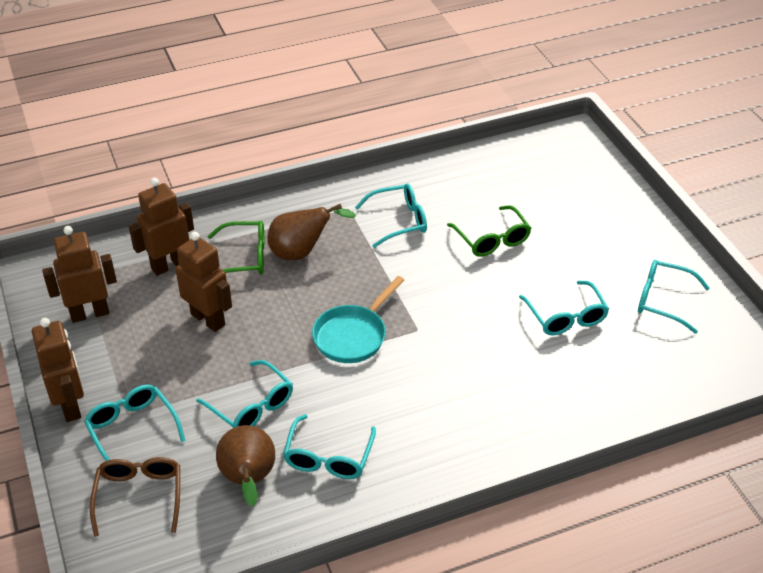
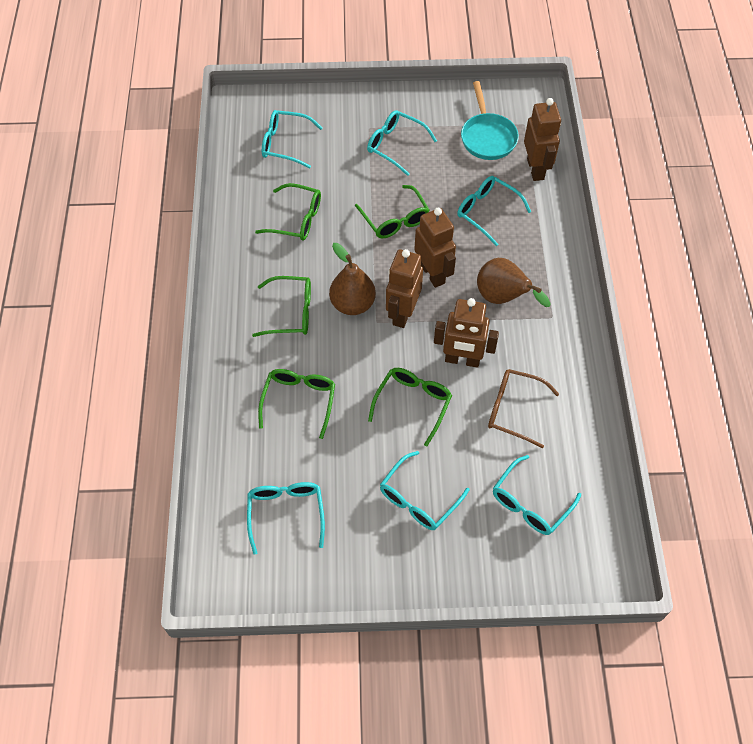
green glasses: [208,221,264,274] [447,205,531,257] = 2 -> [252,276,311,337] [255,183,321,241] [258,369,335,439] [355,185,430,239] [368,368,452,446] = 5

